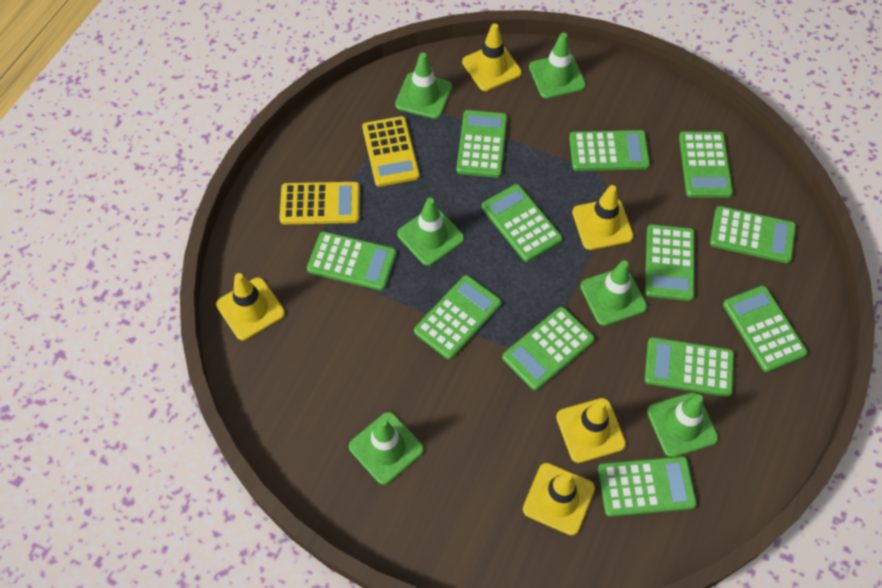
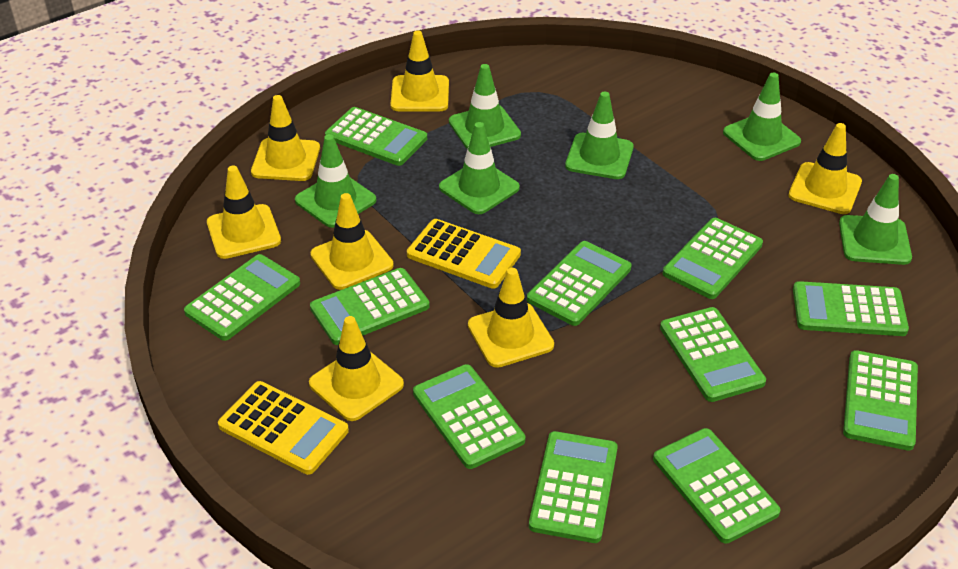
green calculator: [307,231,397,291] [414,275,502,360] [456,110,507,178] [482,184,563,262] [502,307,595,390] [569,130,650,171] [598,456,697,517] [644,337,734,397] [645,224,695,301] [679,131,733,198] [710,206,796,263] [723,285,808,372] = 12 -> [184,254,300,341] [310,268,430,345] [325,107,427,166] [413,364,525,469] [527,241,631,326] [529,431,618,543] [653,428,781,544] [660,307,766,402] [663,218,763,299] [793,281,909,336] [843,350,918,451] = 11
yellow traffic cone: [216,273,285,340] [462,23,522,91] [523,463,595,535] [556,398,626,463] [572,185,634,250] = 5 -> [207,165,281,259] [251,95,320,181] [309,316,404,421] [310,193,394,290] [391,31,449,111] [468,268,554,368] [788,123,862,214] = 7

